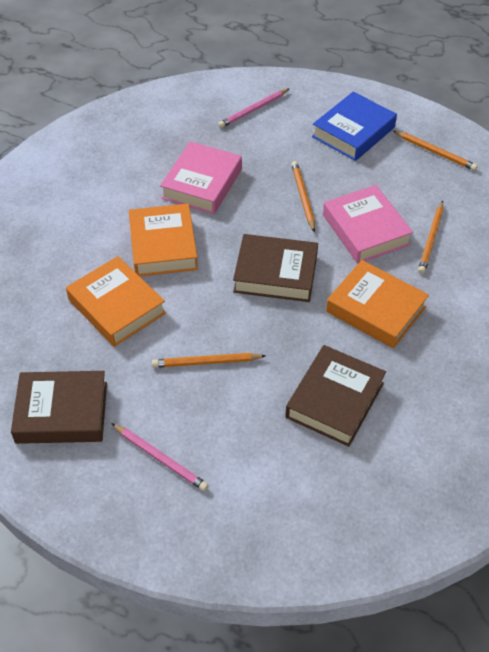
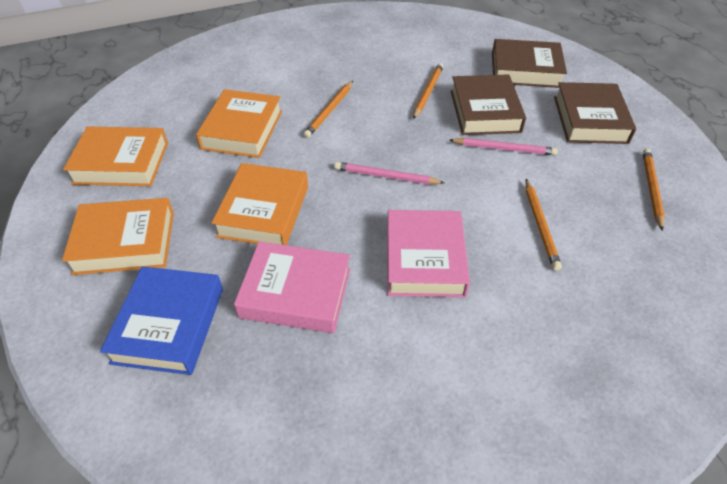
orange book: [66,256,166,347] [129,203,198,276] [326,260,429,348] = 3 -> [62,198,174,275] [63,126,168,186] [196,89,282,158] [212,163,308,245] = 4

